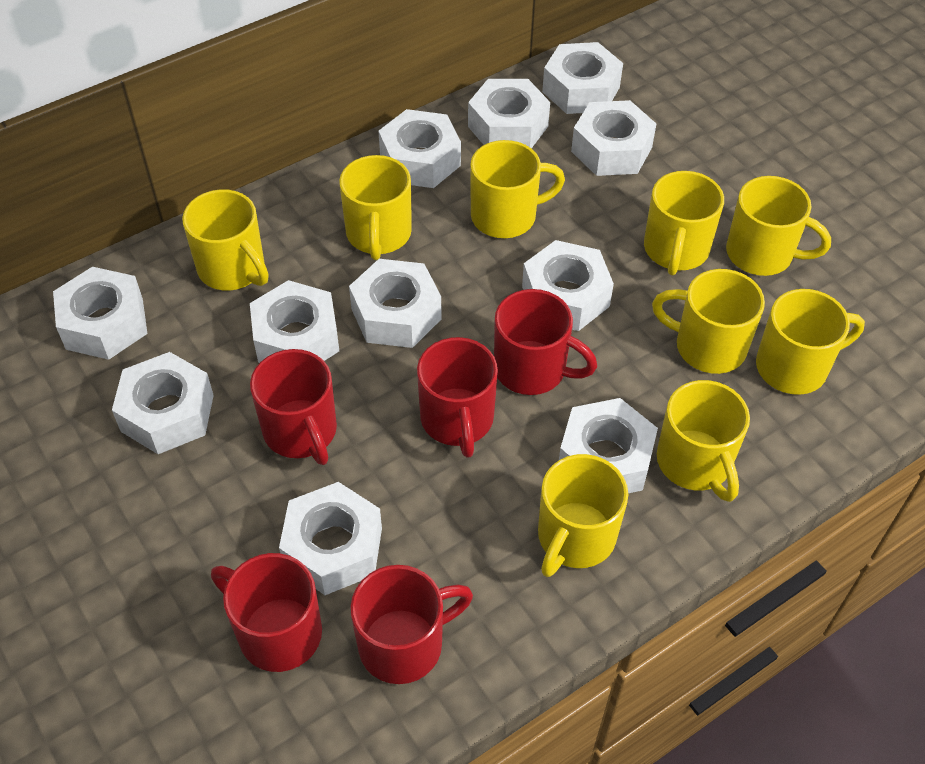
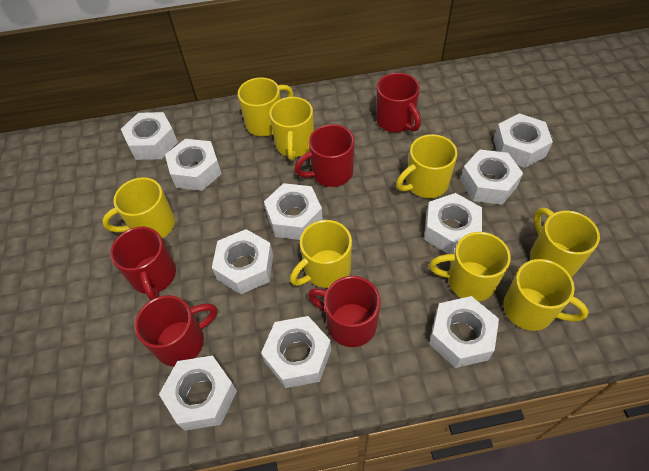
white nut: [53,267,148,360] [112,352,214,454] [250,280,339,363] [279,482,382,595] [349,259,442,348] [378,109,461,188] [468,79,550,148] [522,240,614,331] [542,42,623,114] [559,398,658,493] [571,100,656,176] = 11 -> [121,112,178,160] [159,355,237,431] [165,139,222,191] [212,229,273,294] [261,316,331,388] [264,183,323,240] [424,193,482,254] [429,296,499,368] [460,149,523,205] [494,113,553,168] = 10
yellow mug: [182,189,269,290] [339,155,412,260] [470,140,565,238] [538,454,628,577] [644,171,724,276] [652,269,765,374] [657,380,750,502] [726,176,831,276] [756,289,865,395] = 9 -> [102,177,175,238] [238,77,293,136] [269,97,314,161] [290,220,352,288] [396,134,457,198] [429,232,511,302] [503,259,589,331] [530,208,600,277] = 8

